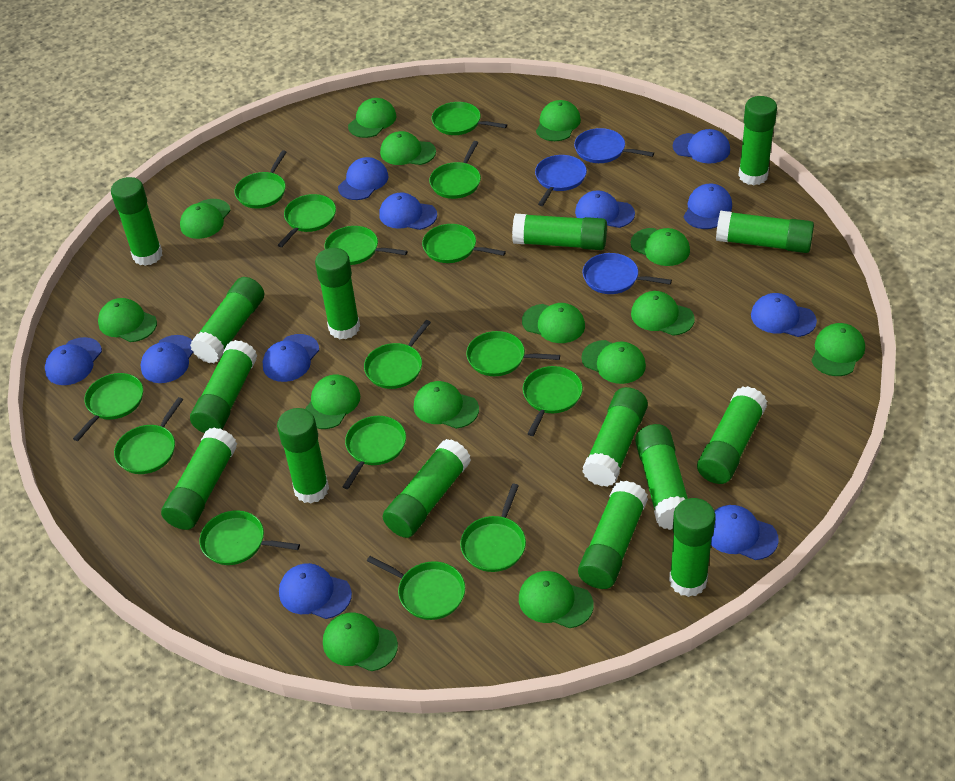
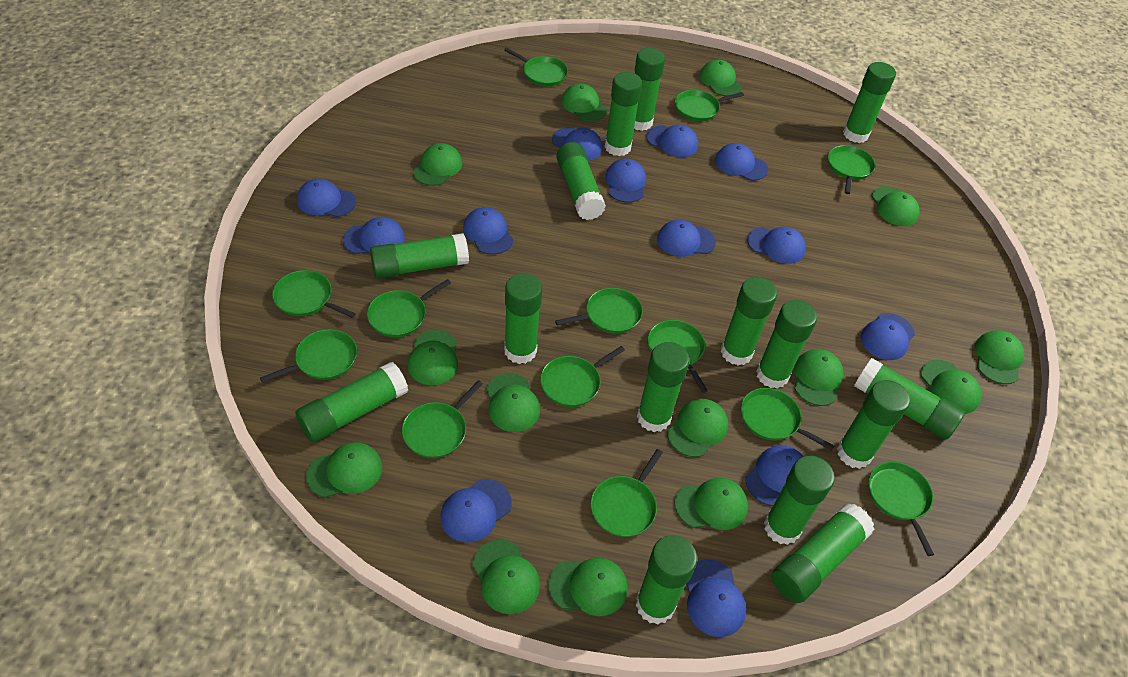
blue cap: [45,337,102,385] [141,335,193,383] [263,334,319,382] [279,563,352,619] [338,157,388,200] [379,192,437,230] [575,190,635,228] [673,129,730,163] [684,184,732,229] [711,505,779,560] [751,293,817,337] = 11 -> [297,179,356,217] [343,217,405,254] [440,479,512,542] [463,207,513,255] [552,127,603,161] [605,159,646,203] [646,125,698,157] [657,219,716,257] [687,559,746,637] [715,143,768,181] [746,445,804,506] [747,227,806,264] [861,313,915,360] = 13
blue pan: [535,155,587,206] [574,128,654,163] [583,253,672,294] = 3 -> none = 0
green pan: [73,373,143,441] [114,397,183,474] [199,510,300,565] [234,150,286,209] [278,194,336,247] [324,226,407,265] [342,416,406,489] [364,320,431,389] [367,556,465,620] [422,224,506,263] [429,141,481,199] [432,102,507,135] [460,484,526,572] [466,331,560,376] [523,366,583,436] = 15 -> [260,329,357,383] [272,270,356,318] [367,279,451,337] [402,380,483,458] [504,47,568,86] [540,346,625,407] [555,288,643,334] [591,449,663,537] [648,320,708,393] [675,90,744,121] [741,388,835,451] [828,145,875,194] [869,462,934,556] = 13

